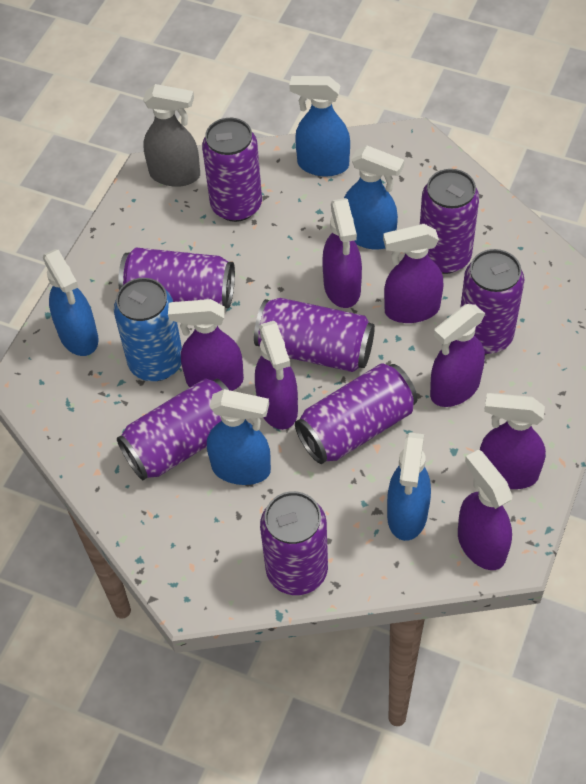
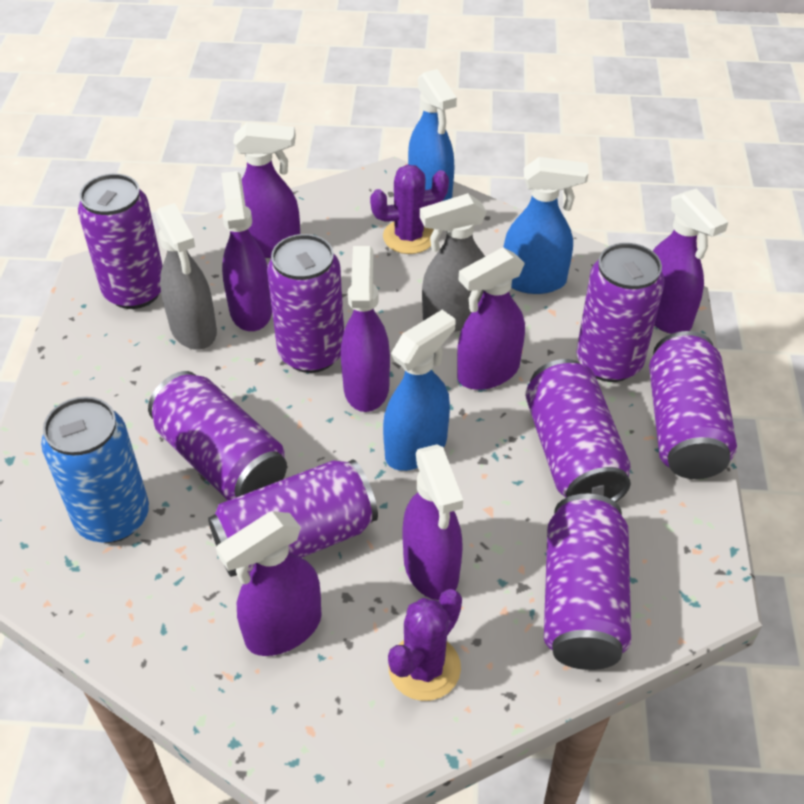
blue spray bottle: [43,249,99,356] [207,389,271,485] [289,76,350,177] [344,146,404,250] [387,432,431,541] = 5 -> [383,310,455,471] [408,69,457,201] [503,157,589,294] = 3
grey spray bottle: [143,84,200,187] = 1 -> [155,203,217,350] [420,193,487,332] = 2
purple cactus: none = 0 -> [370,165,449,254] [388,589,462,701] = 2

